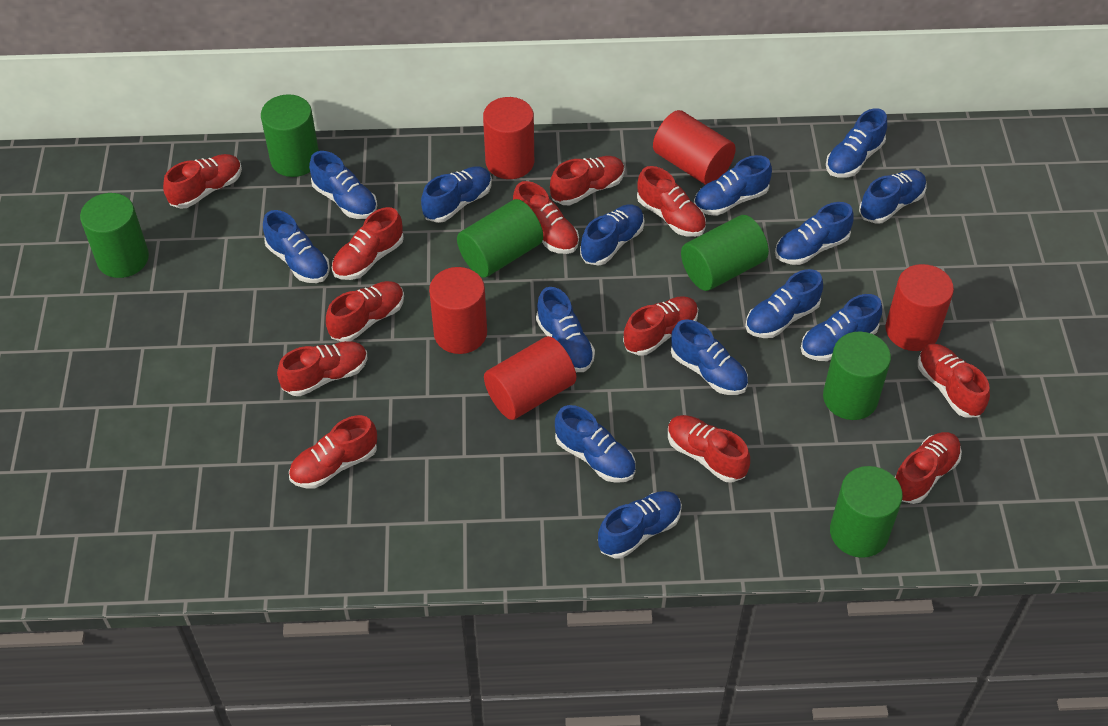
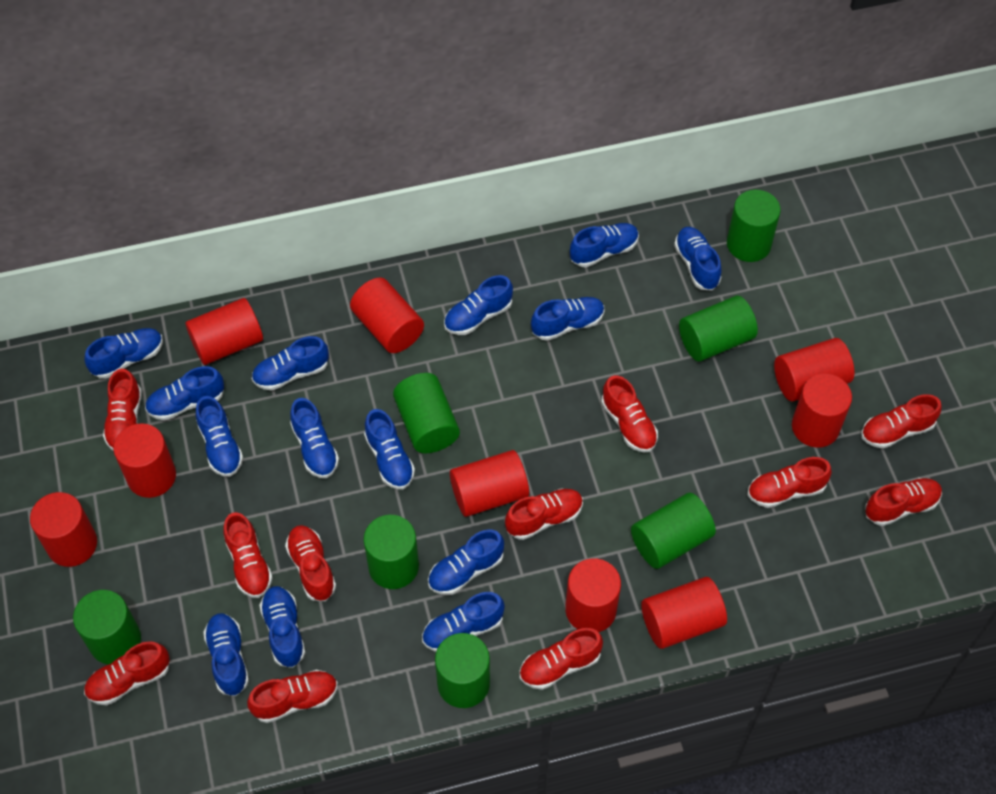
green cylinder: [80,193,149,278] [261,94,319,177] [457,199,543,278] [681,215,769,291] [823,331,891,420] [830,466,903,558] = 6 -> [73,590,141,665] [364,515,419,589] [393,373,460,453] [435,633,490,708] [631,493,716,569] [679,296,758,362] [727,190,781,262] = 7
red cylinder: [429,267,487,354] [483,97,534,179] [484,336,576,420] [653,110,736,185] [886,264,954,351] = 5 -> [30,492,97,567] [113,423,176,498] [185,298,263,365] [350,277,424,353] [450,450,529,517] [565,558,621,632] [641,577,727,649] [774,338,854,402] [792,374,852,448] = 9
red shoe: [163,154,242,209] [277,341,367,396] [289,415,377,488] [326,281,404,342] [332,207,404,280] [513,181,579,254] [550,156,625,205] [623,296,698,356] [637,166,706,237] [668,415,750,483] [895,432,962,504] [918,343,990,417] = 12 -> [84,641,170,705] [103,369,142,450] [223,512,273,598] [247,670,338,723] [285,525,336,601] [505,488,583,540] [520,628,603,690] [601,375,658,453] [748,457,832,508] [861,394,942,448] [865,478,942,526] = 11

